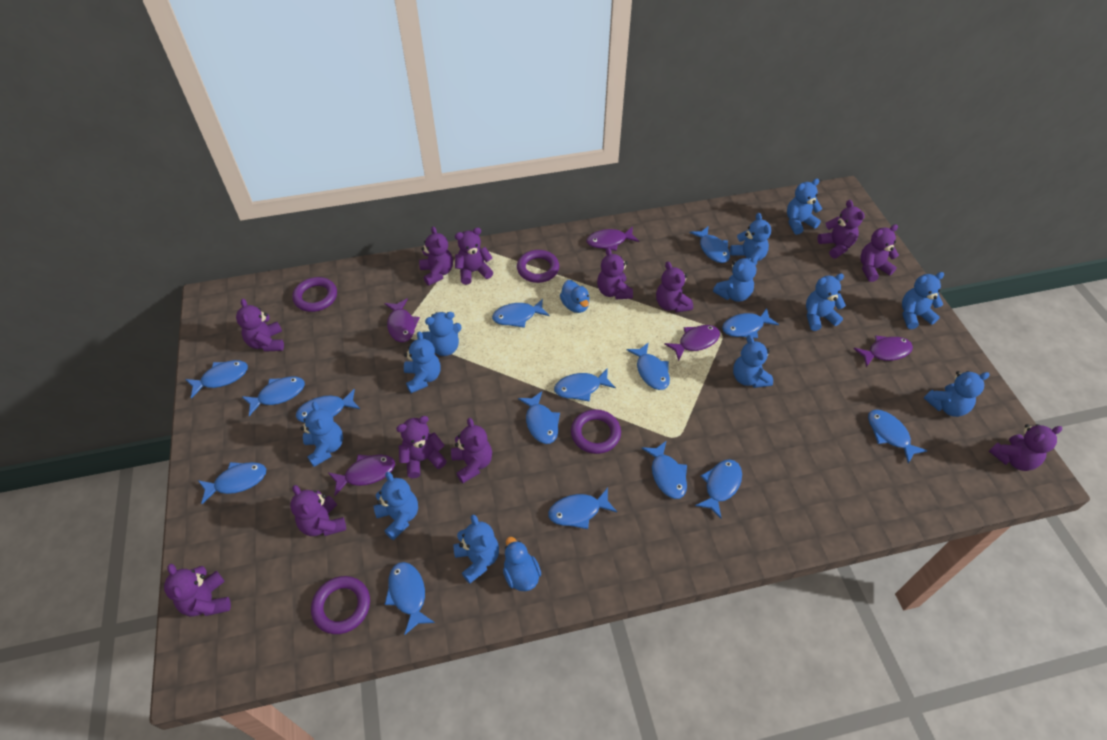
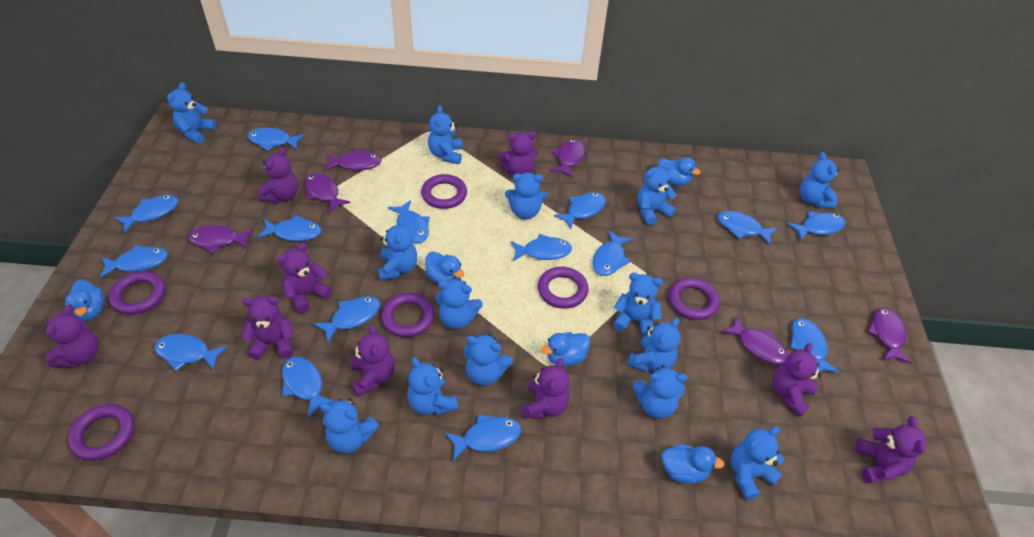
blue duck: [503,537,541,591] [560,280,590,313] = 2 -> [65,280,104,321] [425,252,464,283] [541,332,591,366] [658,157,701,186] [661,444,725,484] = 5
blue teddy bear: [300,401,343,467] [374,472,418,540] [404,331,440,393] [422,312,462,356] [453,515,499,584] [713,256,758,302] [730,213,771,265] [733,335,773,388] [787,179,822,235] [806,274,846,331] [902,272,944,329] [924,371,990,417] = 12 -> [167,82,216,144] [319,398,379,454] [378,217,417,280] [407,357,458,415] [428,105,462,164] [435,279,483,329] [464,334,513,386] [505,173,547,220] [613,273,663,337] [627,318,680,373] [633,365,688,419] [637,163,676,225] [731,426,784,500] [800,152,839,208] = 14
purple fish: [328,455,395,496] [384,298,420,342] [587,226,639,251] [664,325,720,361] [853,335,913,367] = 5 -> [188,225,254,254] [305,173,351,213] [324,149,382,171] [551,139,585,177] [721,316,788,365] [867,308,912,364] = 6
purple ring: [292,277,337,312] [311,576,370,634] [517,250,559,283] [571,409,621,454] = 4 -> [68,404,134,461] [109,271,165,315] [381,293,435,338] [421,174,467,209] [538,267,589,309] [669,278,720,320] = 6
purple teddy bear: [164,564,231,616] [236,299,284,352] [290,485,346,536] [396,416,447,478] [419,226,453,286] [451,418,492,483] [455,228,493,285] [597,248,633,299] [656,261,693,313] [817,200,865,258] [860,224,899,282] [989,424,1062,471] = 12 -> [45,305,99,368] [242,296,294,360] [258,147,298,203] [277,243,332,313] [351,325,395,396] [499,132,538,175] [522,358,570,419] [772,343,822,417] [855,416,927,484] = 9

